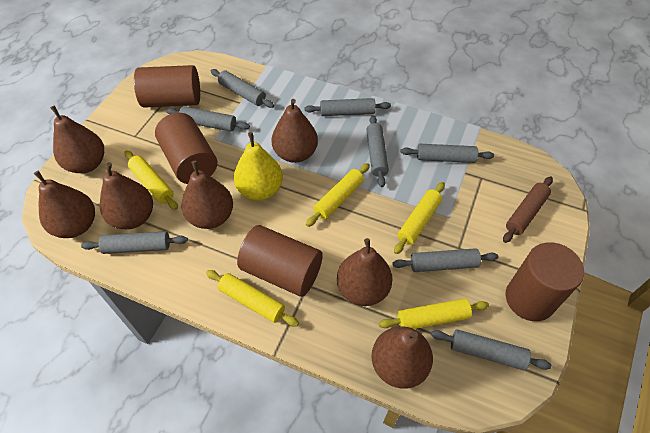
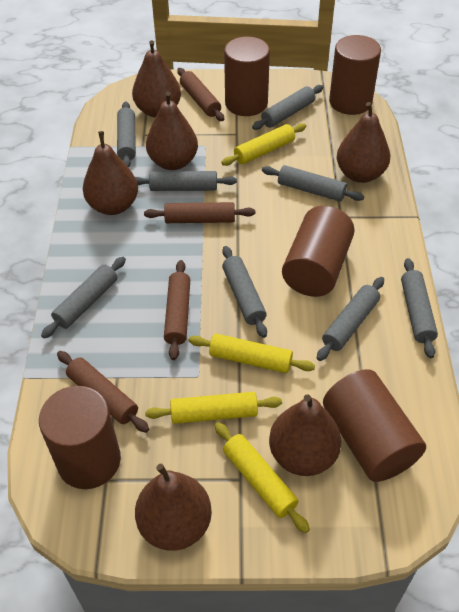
brown cylinder: [134,65,200,108] [155,113,217,184] [237,225,323,297] [506,242,584,321] = 4 -> [39,386,121,489] [224,37,270,116] [282,206,355,297] [323,369,426,482] [329,35,381,115] = 5
brown pear: [34,171,95,238] [50,105,104,173] [100,162,153,229] [181,161,233,229] [272,99,318,163] [337,238,393,306] [371,326,433,389] = 7 -> [83,131,138,215] [132,40,181,117] [135,463,212,551] [146,91,198,170] [269,394,341,476] [337,102,390,183] = 6
brown rolling pin: [503,176,553,243] = 1 -> [57,351,149,433] [144,202,255,223] [164,260,190,360] [177,68,224,121] = 4
yellow pear: [234,132,283,201] = 1 -> none = 0
yellow rolling pin: [125,150,178,210] [206,270,299,327] [306,163,370,227] [379,298,489,329] [394,182,445,254] = 5 -> [145,392,282,424] [188,334,315,373] [214,422,310,533] [221,123,306,166] = 4

